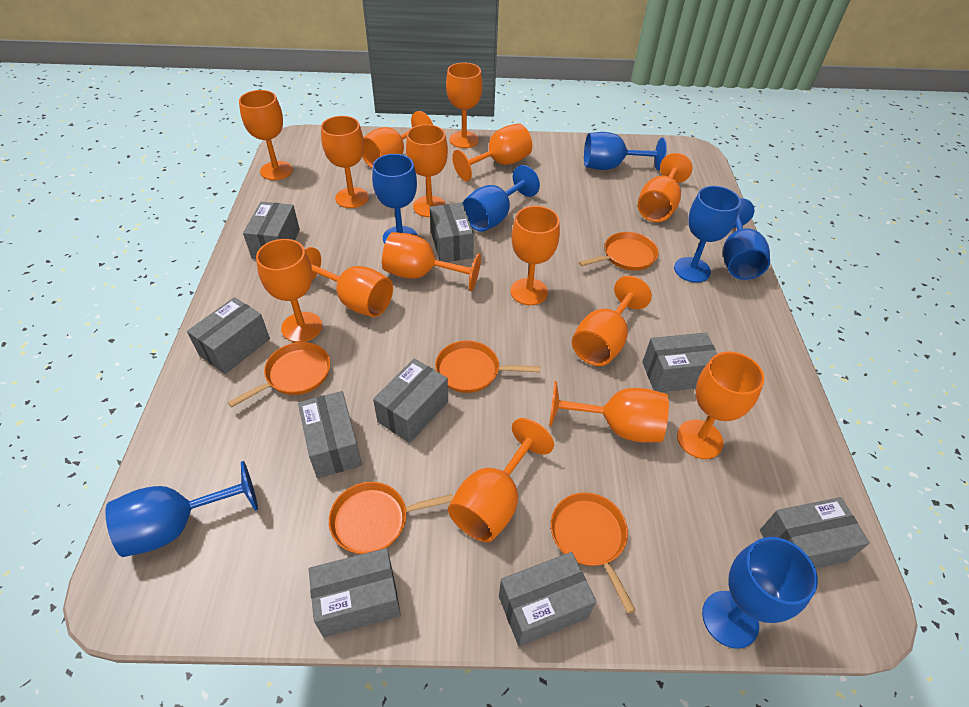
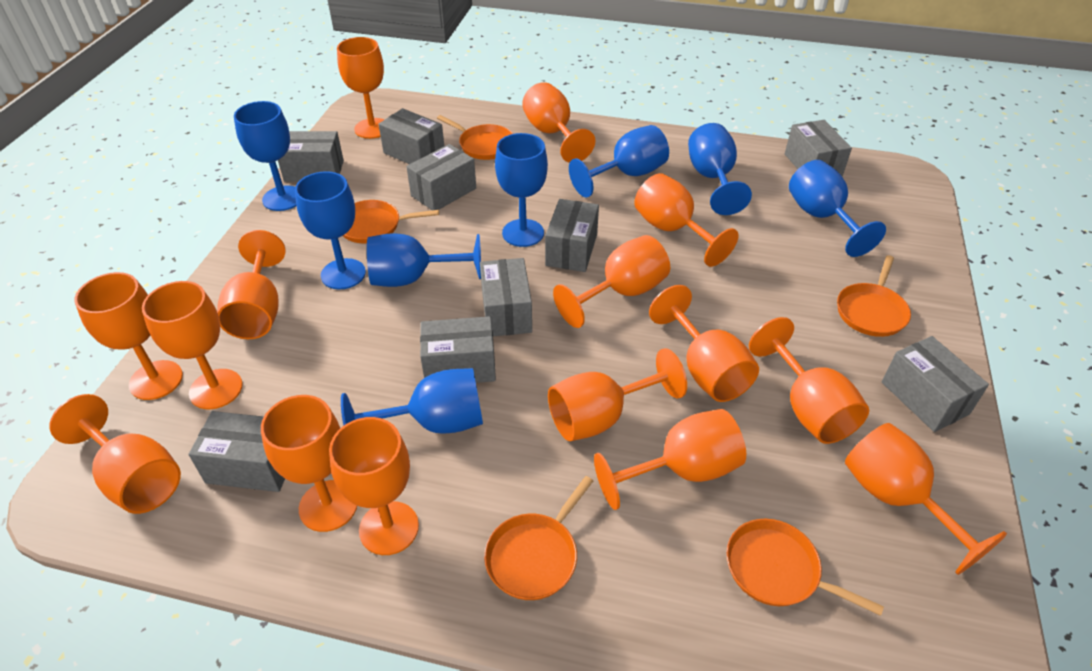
blue goblet: [105,461,258,557] [372,154,418,244] [463,165,540,232] [584,132,667,170] [674,186,741,283] [702,537,818,649] [723,198,770,280] = 7 -> [234,101,296,211] [295,171,366,290] [341,368,483,433] [367,233,481,287] [495,133,548,247] [569,125,669,198] [688,123,752,215] [789,160,886,257] = 8

